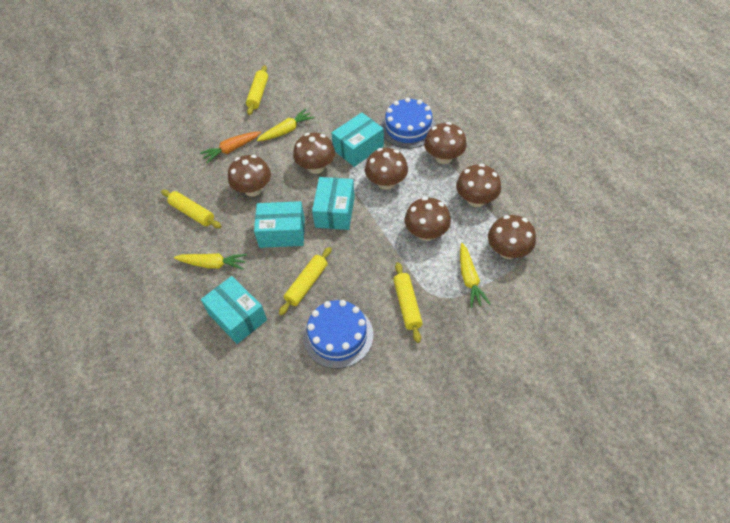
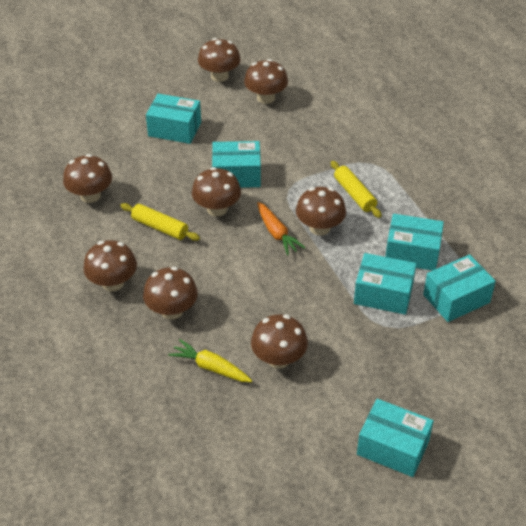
blue cake: [303,300,373,369] [381,97,436,149] = 2 -> none = 0
brown mushroom: [228,155,271,197] [293,133,335,174] [365,148,408,190] [405,197,451,241] [424,122,467,164] [456,164,501,207] [488,215,536,259] = 7 -> [63,154,112,203] [83,240,137,292] [143,267,198,320] [192,167,241,216] [198,38,241,82] [244,59,288,104] [251,314,308,369] [296,187,346,236] = 8
turquoise box: [201,276,267,344] [254,201,305,248] [312,177,355,230] [331,113,384,167] = 4 -> [146,94,201,144] [212,141,261,188] [354,253,416,315] [357,399,434,477] [385,214,444,271] [423,254,496,322] = 6
yellow carrot: [174,253,247,270] [257,109,315,141] [460,243,490,308] = 3 -> [168,339,252,382] = 1
yellow rolling pin: [161,190,222,228] [246,65,268,115] [279,247,332,315] [393,262,423,343] = 4 -> [120,203,200,241] [331,161,382,218] = 2

